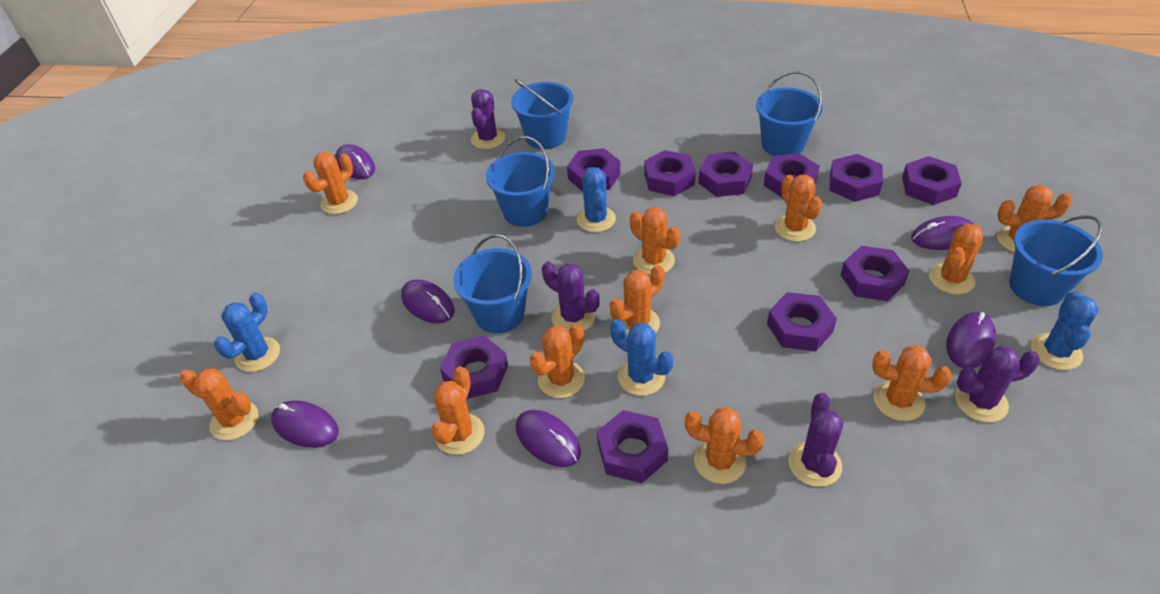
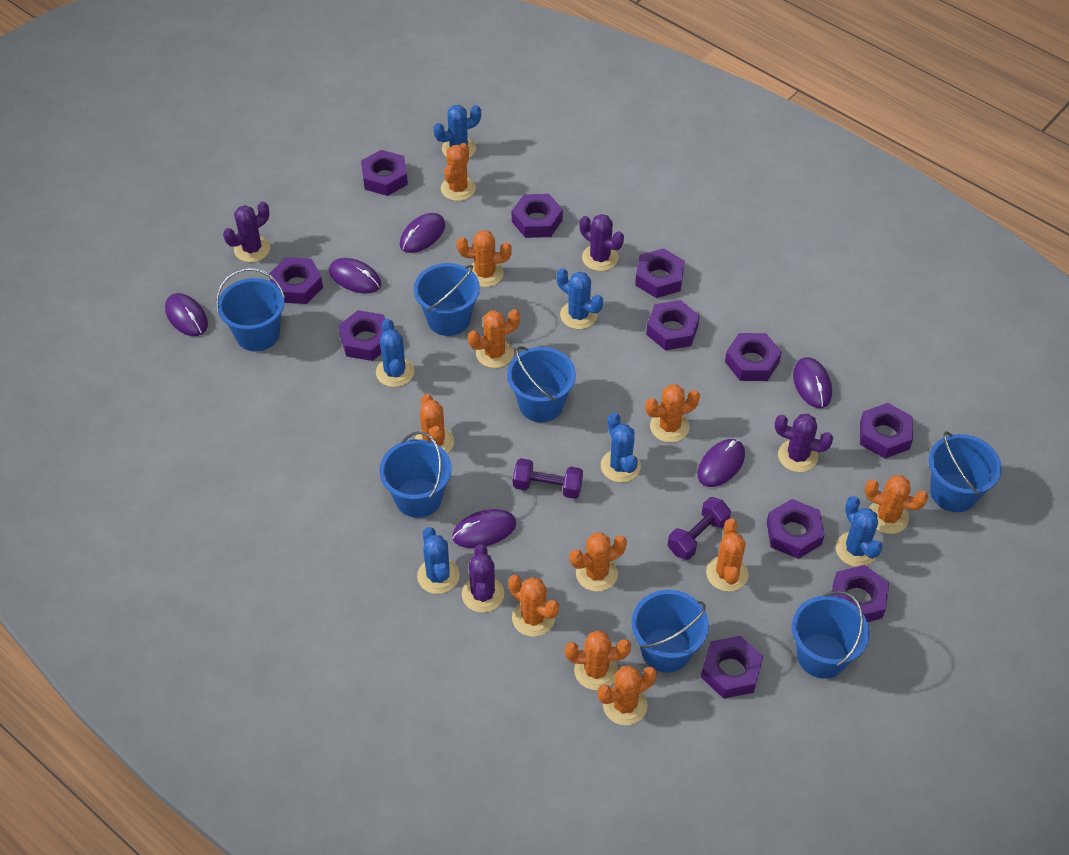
blue bucket: [453,234,532,333] [486,136,555,227] [511,79,573,149] [756,71,823,156] [1009,215,1103,306] = 5 -> [216,268,285,351] [379,431,452,518] [414,263,480,336] [507,346,576,422] [631,590,709,673] [792,591,870,679] [929,431,1002,512] = 7
blue cactus: [214,292,280,372] [577,167,616,232] [611,319,673,396] [1031,291,1099,370] = 4 -> [376,319,414,387] [417,527,460,594] [433,105,481,158] [557,268,603,329] [601,413,641,482] [835,496,882,567] = 6
purple dumbbell: none = 0 -> [513,458,583,499] [668,497,731,560] = 2
purple nut: [440,335,508,399] [567,148,620,192] [597,410,668,483] [644,150,696,196] [698,152,753,197] [764,153,820,198] [767,292,837,351] [830,154,883,202] [841,246,909,301] [902,156,962,205] = 10 -> [269,257,323,304] [338,310,385,361] [361,150,408,196] [512,194,563,238] [635,248,685,298] [646,300,700,350] [701,636,763,699] [725,333,782,381] [767,499,824,559] [831,565,889,622] [860,403,913,459] = 11

